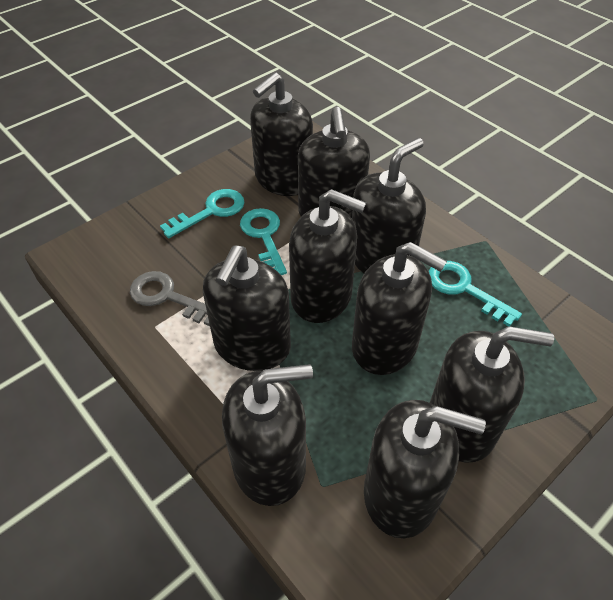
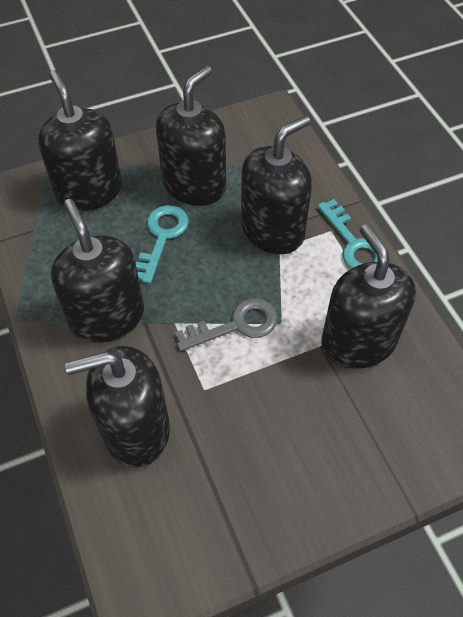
black soap dispenser: [203,246,291,371] [222,364,313,506] [250,72,313,196] [289,189,366,323] [298,107,370,218] [352,138,426,273] [352,242,447,375] [364,400,486,538] [430,326,554,463] = 9 -> [38,70,122,211] [51,199,144,343] [65,346,170,467] [156,66,226,206] [241,116,312,254] [321,224,416,369] = 6
turquoise key: [160,189,245,238] [240,208,287,275] [428,261,522,326] = 3 -> [136,205,189,284] [317,199,378,269] = 2

